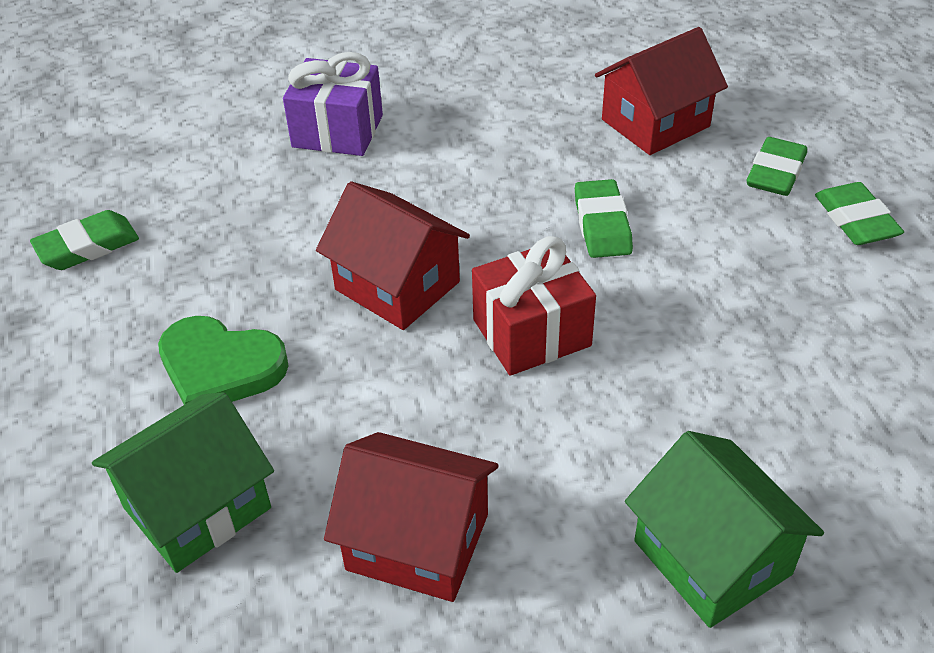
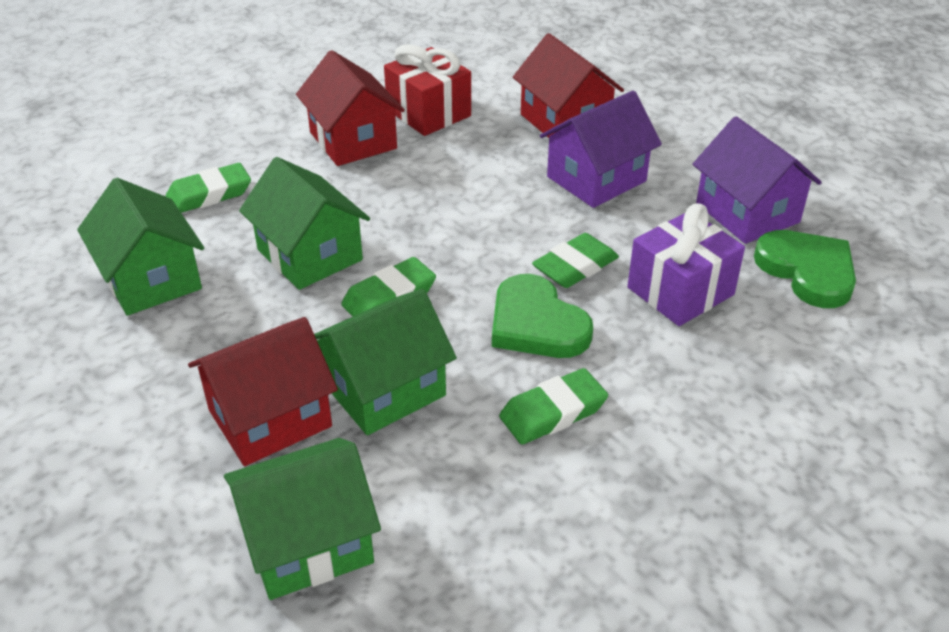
green heart: [158,316,289,405] = 1 -> [492,274,593,358] [754,230,856,308] = 2
green house: [92,392,274,573] [625,431,824,628] = 2 -> [77,178,204,316] [224,438,381,600] [239,157,370,290] [314,289,457,435] = 4
purple house: none = 0 -> [540,91,662,208] [693,116,822,244] = 2

